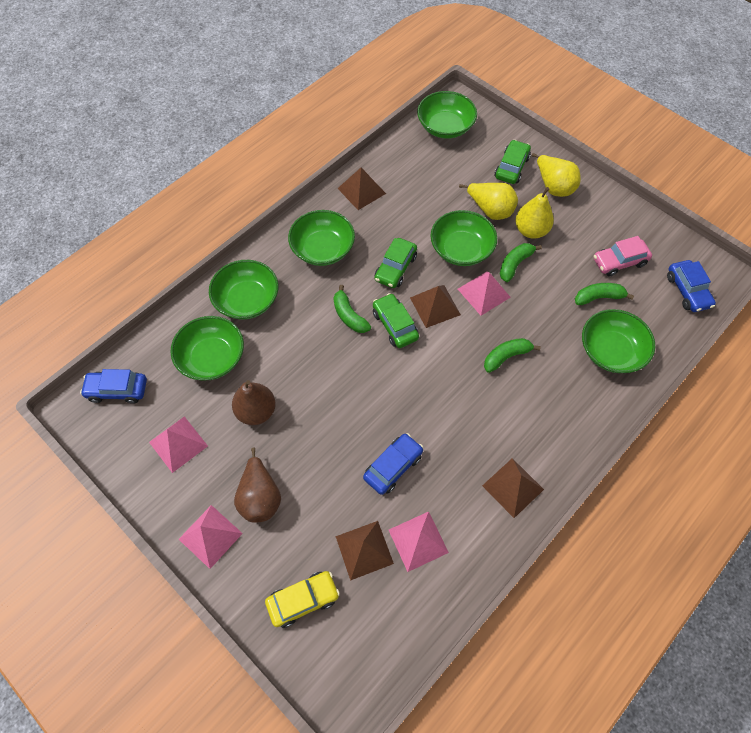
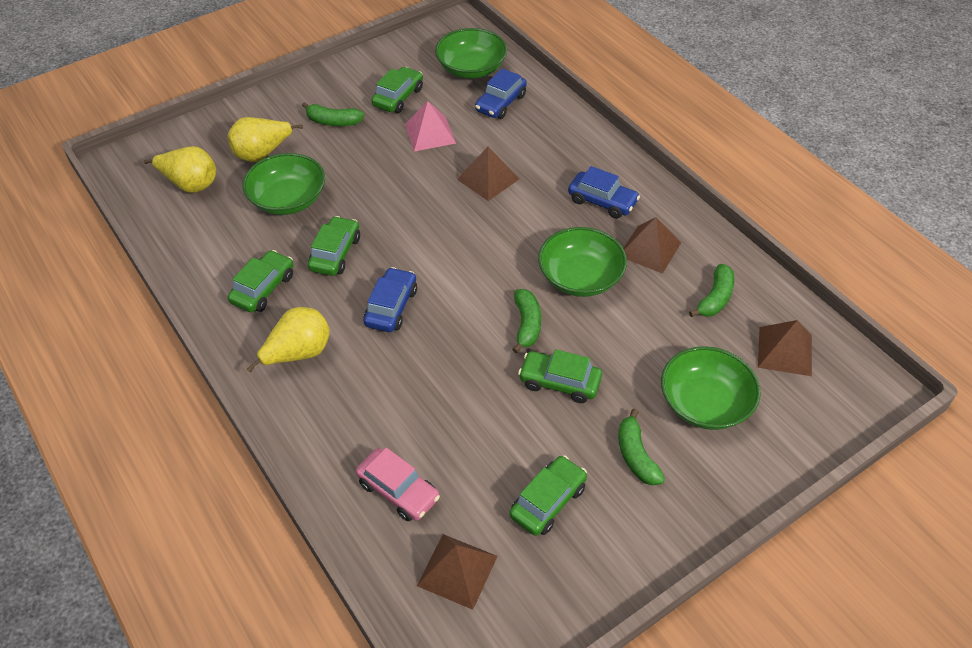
brown pear: [232,380,276,425] [234,448,281,523] = 2 -> none = 0
green bowl: [170,316,244,381] [209,260,279,320] [288,210,355,266] [417,91,477,139] [431,210,497,266] [582,309,655,373] = 6 -> [243,153,325,215] [435,28,507,79] [538,227,627,297] [661,346,761,430] = 4
green car: [373,293,419,348] [375,238,417,288] [495,140,531,184] = 3 -> [228,250,293,312] [308,216,360,276] [371,67,423,113] [509,455,587,536] [518,349,602,403] = 5
pink pyramid: [149,416,208,473] [179,505,243,569] [389,512,449,572] [458,272,511,316] = 4 -> [405,101,456,151] = 1
yellow car: [265,571,340,628] = 1 -> none = 0

